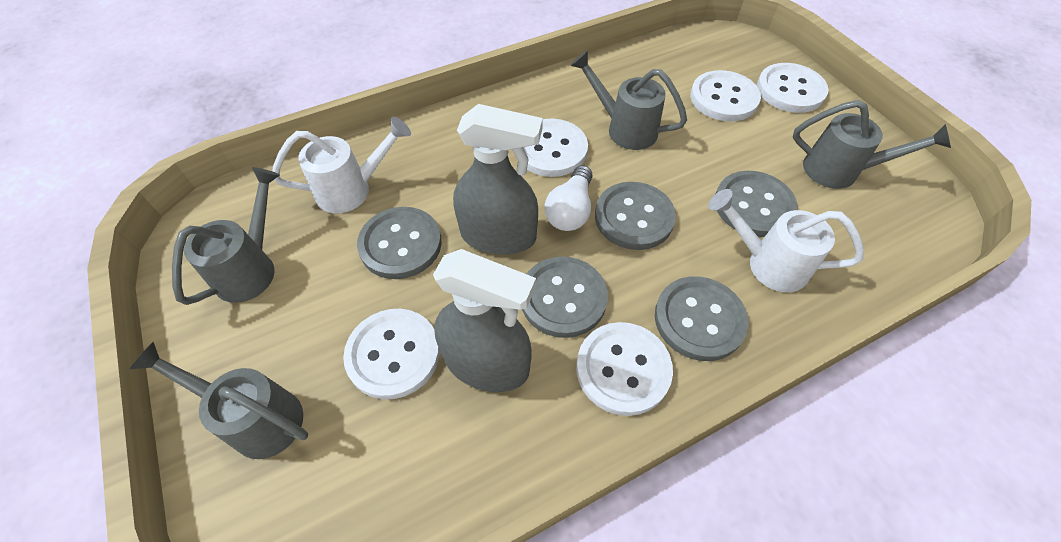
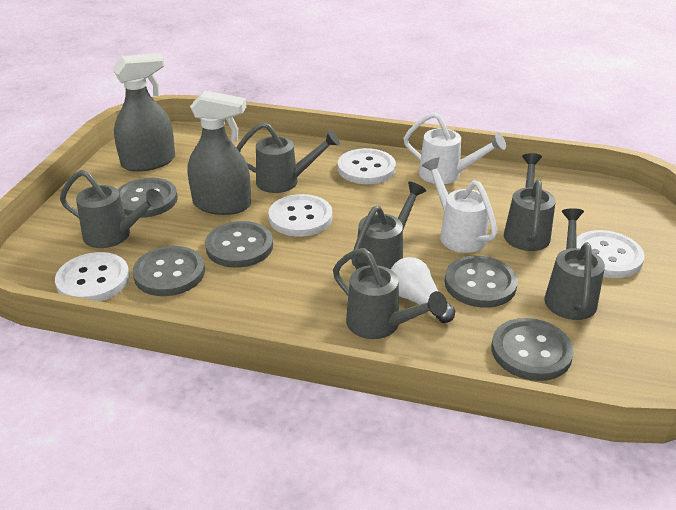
grey watering can: [129,342,308,459] [172,167,280,305] [570,50,687,150] [793,100,951,189] = 4 -> [60,170,164,248] [237,122,340,193] [333,248,447,339] [351,182,427,270] [504,153,556,251] [544,208,605,320] = 6
white button: [343,309,440,400] [523,119,588,177] [576,322,673,416] [690,70,761,121] [757,63,829,113] = 5 -> [55,252,130,301] [269,194,332,237] [338,148,396,184] [576,230,645,278] = 4

